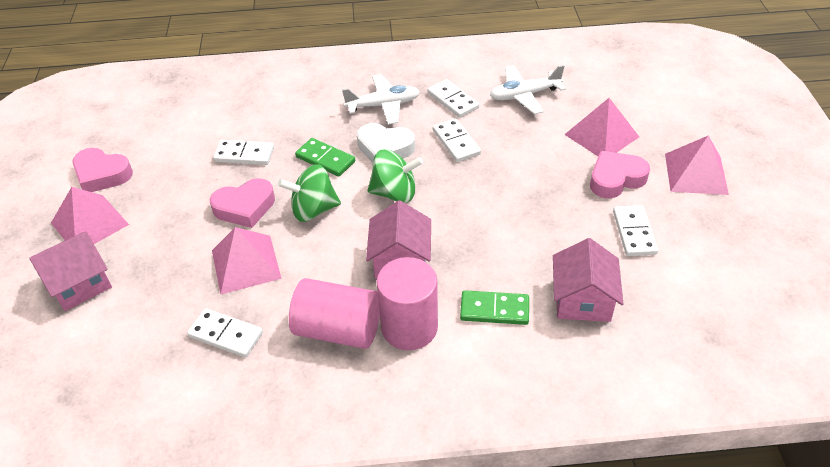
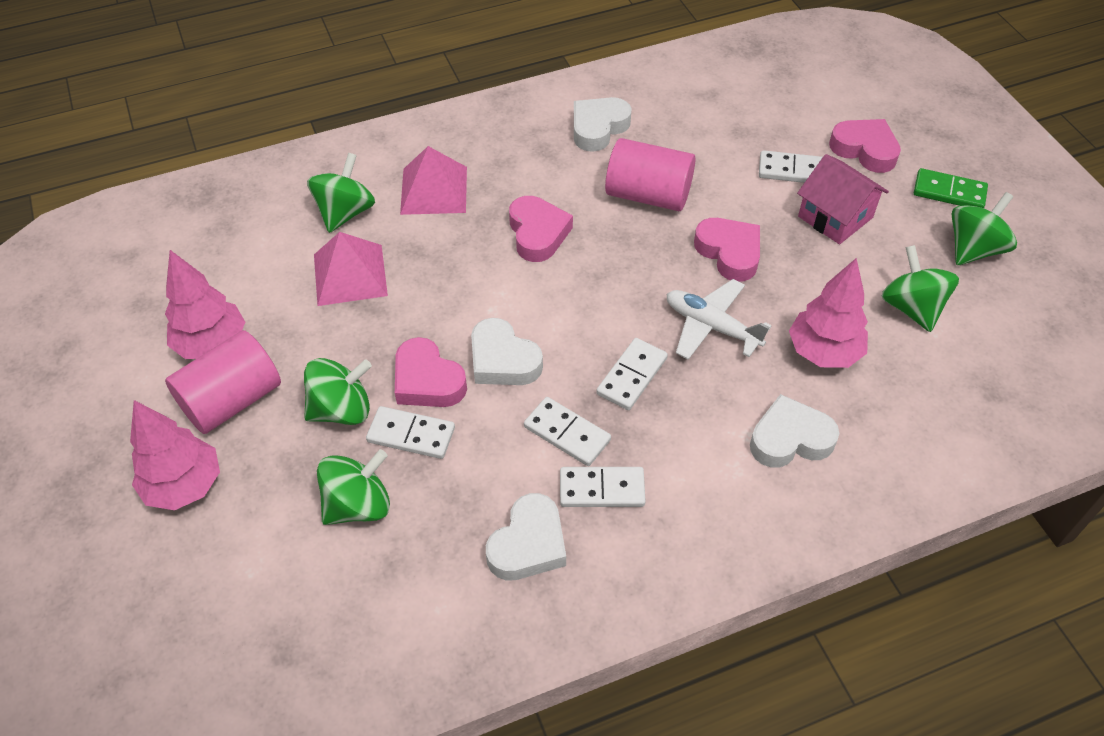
green domino: [295,138,355,177] [460,290,529,325] = 2 -> [914,168,988,208] = 1
green spinning top: [278,164,341,222] [367,149,423,203] = 2 -> [304,358,372,425] [307,153,375,233] [317,449,390,525] [881,245,959,332] [952,192,1017,265] = 5
pink heart: [72,148,133,192] [210,178,275,228] [590,151,650,198] = 3 -> [395,337,467,407] [509,196,573,262] [694,218,760,282] [829,119,901,173] = 4
pink house: [29,231,112,311] [366,200,431,279] [553,238,624,322] = 3 -> [797,154,889,244] = 1
pink pyramid: [51,187,129,244] [212,227,282,294] [564,98,639,156] [665,135,729,195] = 4 -> [314,232,388,306] [400,146,467,215] = 2
pink tree: none = 0 -> [130,400,220,510] [165,250,245,359] [789,258,868,368] = 3
white heart: [357,123,415,163] = 1 -> [471,318,543,385] [486,493,566,581] [574,97,632,152] [750,394,839,468] = 4
white plane: [342,74,420,125] [490,65,566,114] = 2 -> [667,279,772,360] = 1

